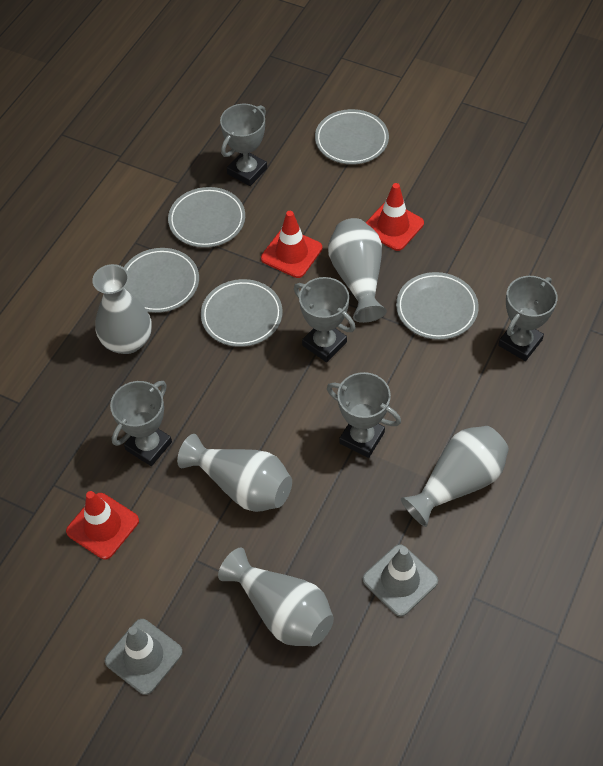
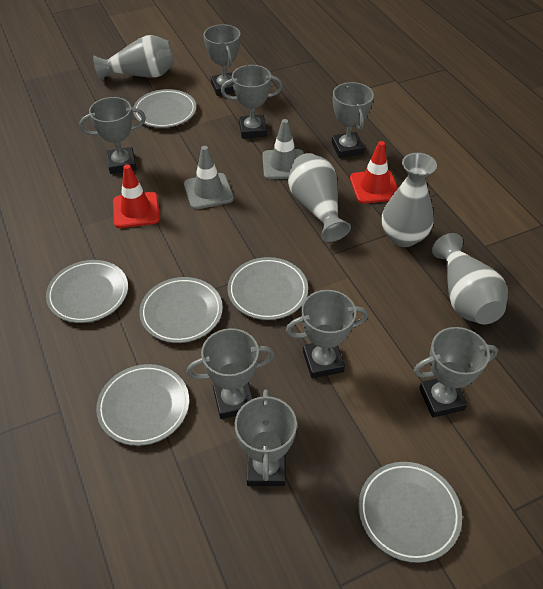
grey plate: [124,248,199,313] [168,187,245,248] [201,279,283,347] [315,109,389,165] [396,272,479,340] = 5 -> [46,260,128,323] [96,364,189,446] [133,89,196,128] [139,277,223,343] [228,257,308,320] [358,462,462,563] = 6
grey trophy: [110,381,172,466] [220,104,267,186] [294,277,356,362] [327,372,401,458] [498,276,558,361] = 5 -> [80,97,146,174] [186,328,275,419] [204,24,240,96] [221,65,283,139] [235,389,297,486] [286,290,368,379] [332,82,374,158] [413,327,498,418] = 8
grey vase: [92,264,152,354] [177,434,292,512] [218,548,334,646] [328,218,387,323] [401,426,509,527] = 5 -> [93,35,174,81] [288,153,351,242] [382,153,437,247] [432,233,508,325] = 4
red traffic cone: [66,491,139,560] [261,211,322,278] [366,183,424,251] = 3 -> [113,164,160,228] [350,141,398,204] = 2

